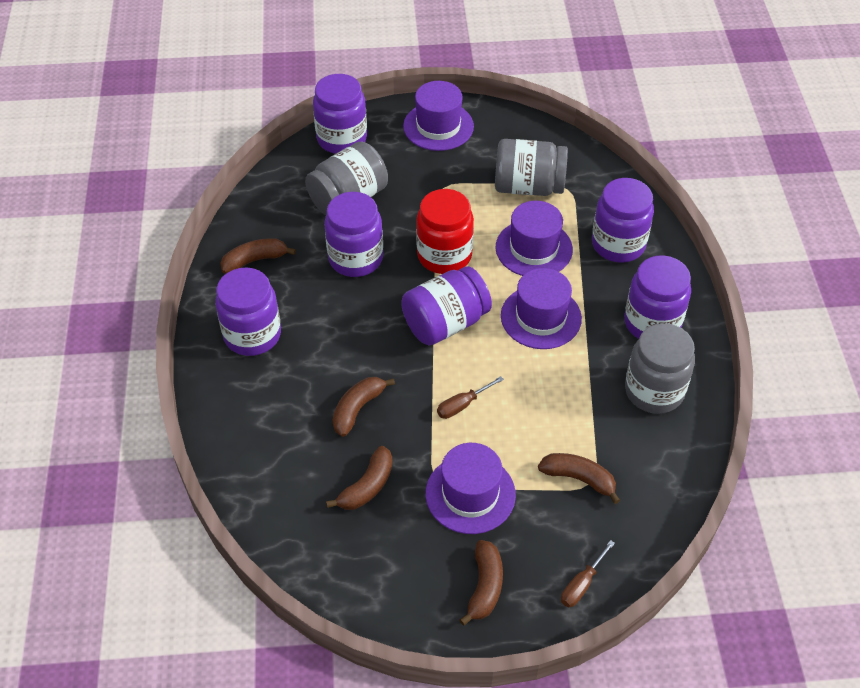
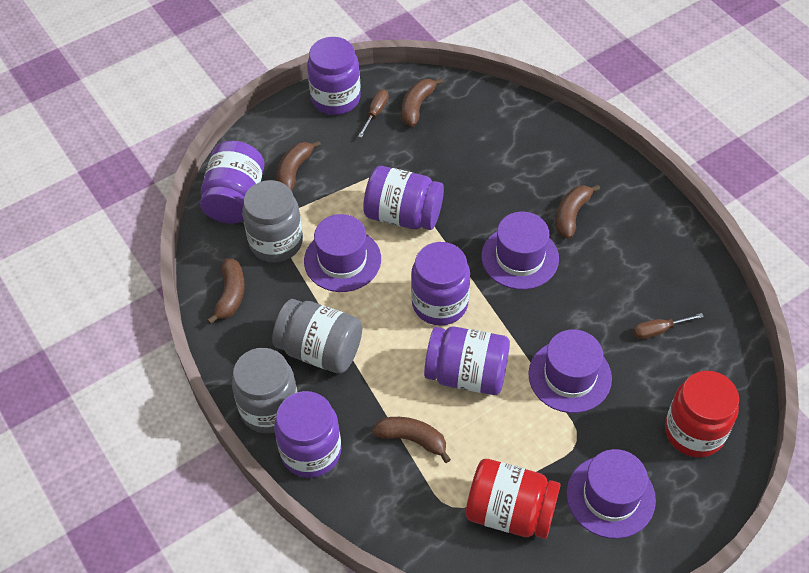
red jar: [416,189,474,274] = 1 -> [466,459,561,539] [665,371,739,457] = 2

